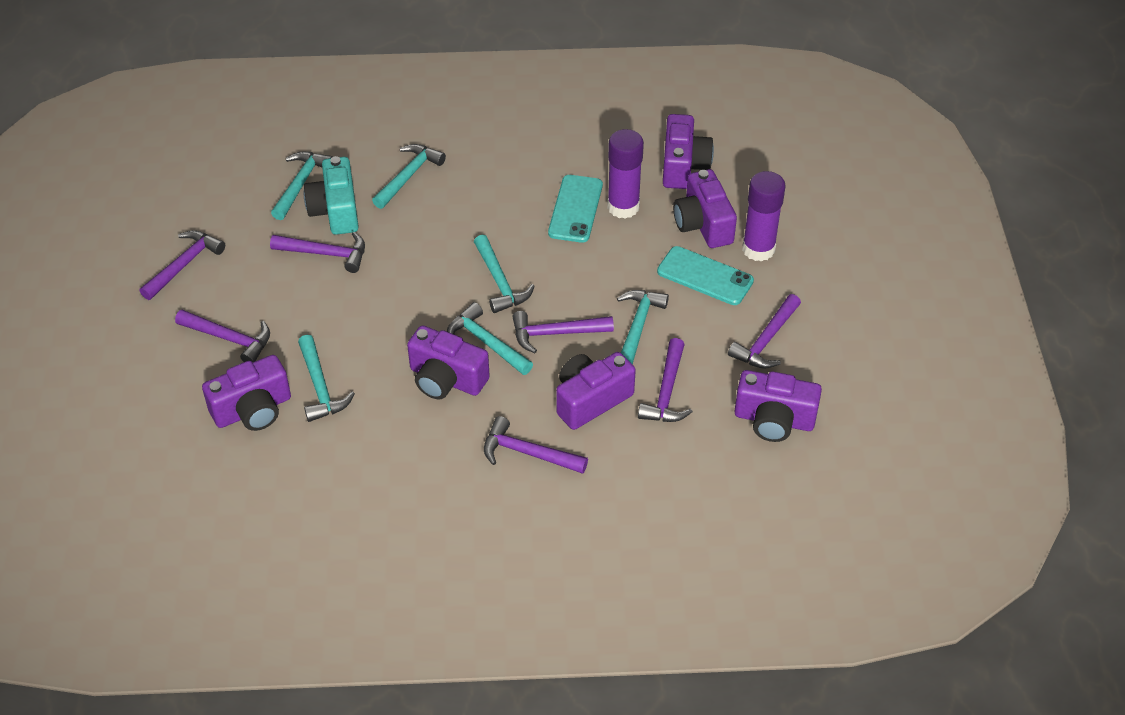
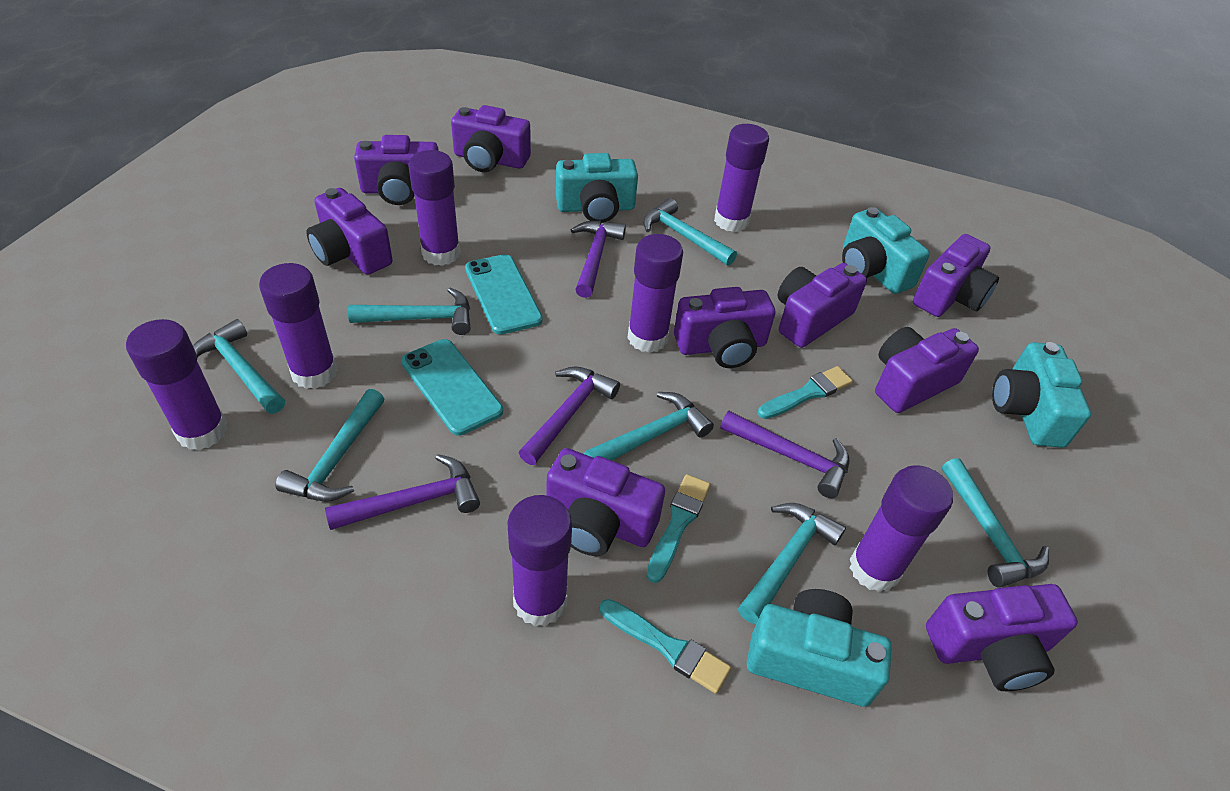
purple camera: [202,355,291,431] [407,325,490,399] [556,352,636,430] [663,114,714,189] [673,169,737,248] [734,370,822,442] = 6 -> [307,188,393,275] [354,135,439,205] [451,105,531,172] [547,448,665,556] [674,287,775,368] [778,263,867,348] [875,327,979,413] [913,234,999,317] [926,584,1078,691] = 9
purple glue stick: [607,129,644,219] [742,171,786,262] = 2 -> [126,319,228,450] [259,263,338,389] [408,150,460,266] [507,495,572,626] [628,234,683,353] [714,124,769,232] [850,465,953,592] = 7
purple hammer: [139,230,225,300] [175,310,270,363] [270,232,365,273] [484,416,588,474] [512,311,614,353] [638,338,693,422] [728,294,801,369] = 7 -> [325,454,480,530] [519,367,620,465] [571,221,626,298] [720,411,849,498] = 4
turquoise brush: none = 0 -> [599,599,731,694] [646,474,710,583] [758,366,853,419] = 3
turquoise camera: [304,156,359,235] = 1 -> [556,153,638,223] [746,589,892,707] [842,207,930,294] [992,342,1091,448] = 4
turquoise hammer: [271,152,333,220] [298,335,355,422] [372,144,446,209] [447,302,533,375] [474,235,535,313] [617,290,669,364] = 6 -> [193,319,285,414] [276,389,384,502] [348,288,471,335] [584,392,714,461] [643,198,737,266] [738,503,846,624] [942,458,1049,588] = 7

